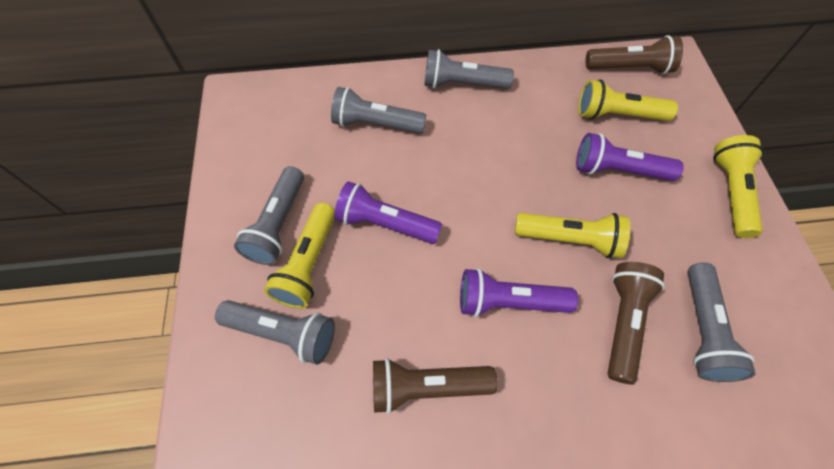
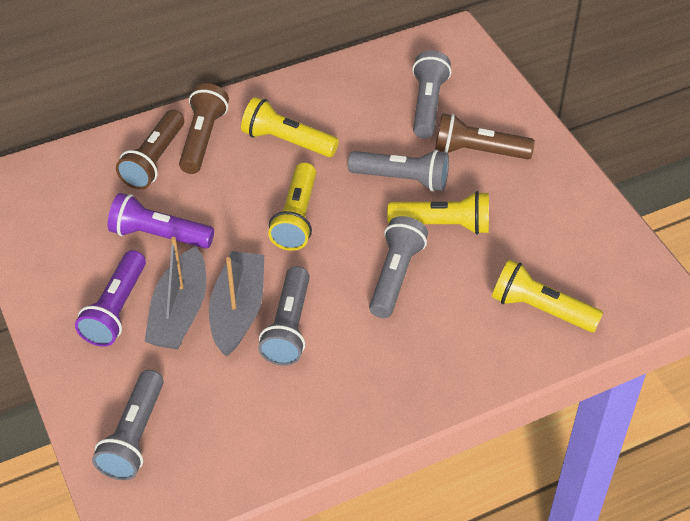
grey boat: none = 0 -> [144,237,206,350] [209,251,264,356] = 2
purple flashlight: [334,181,442,244] [460,268,578,317] [576,133,684,181] = 3 -> [75,250,146,347] [108,193,214,249] = 2

